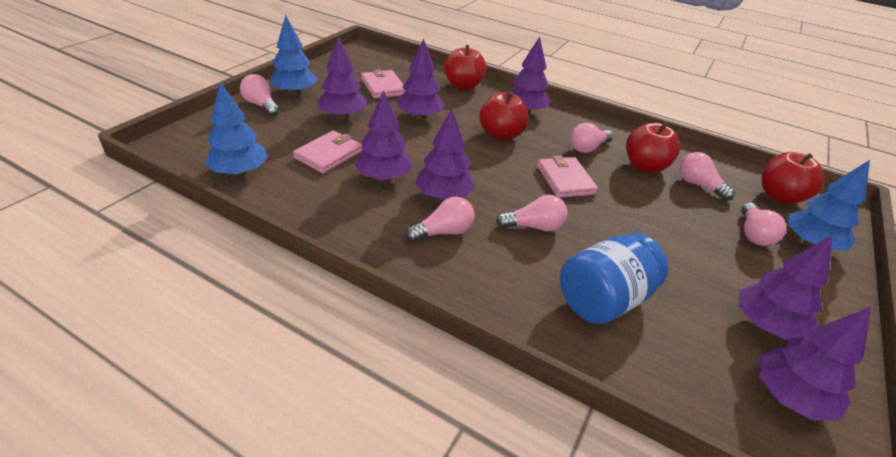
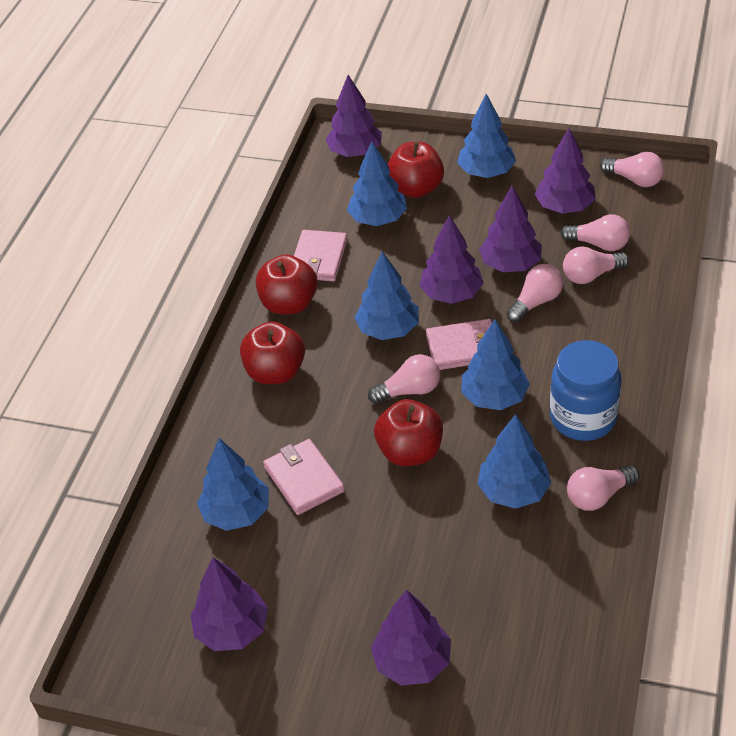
blue tree: [205,82,268,176] [270,15,318,95] [788,160,870,251] = 3 -> [197,438,269,531] [347,141,407,226] [354,251,419,340] [457,94,516,178] [461,319,530,410] [477,414,551,509] = 6
purple tree: [317,36,367,119] [354,90,413,181] [397,39,445,120] [415,108,475,200] [506,37,551,114] [739,236,832,340] [759,307,871,420] = 7 -> [190,557,268,651] [326,75,382,157] [371,590,451,686] [419,215,484,304] [479,186,542,272] [535,128,596,214] = 6

